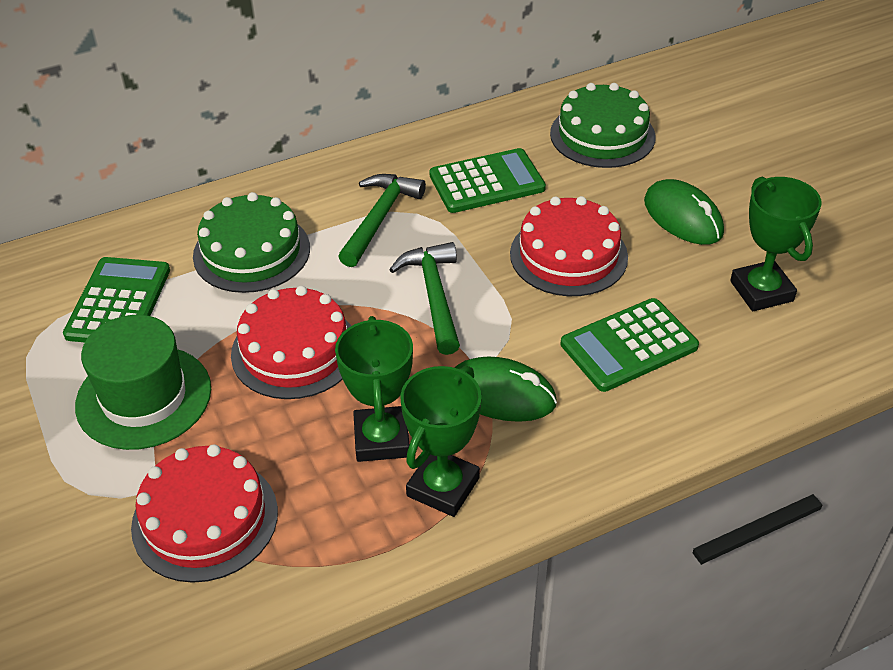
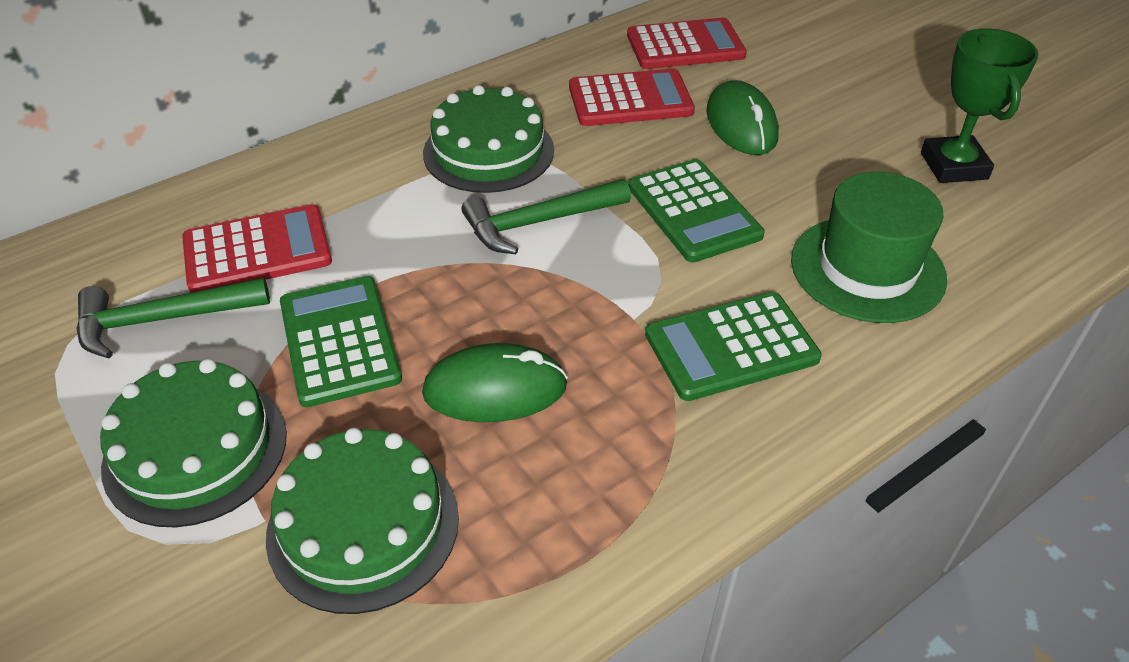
green cake: [193,192,310,293] [550,83,656,168] = 2 -> [100,359,287,527] [266,428,459,614] [423,85,554,193] = 3
green trophy: [335,316,413,462] [400,366,482,517] [730,177,822,311] = 3 -> [921,28,1039,183] = 1
red cake: [131,444,278,583] [231,286,351,399] [510,196,628,296] = 3 -> none = 0
red calculator: none = 0 -> [182,204,332,293] [569,69,695,126] [627,18,747,69] = 3

